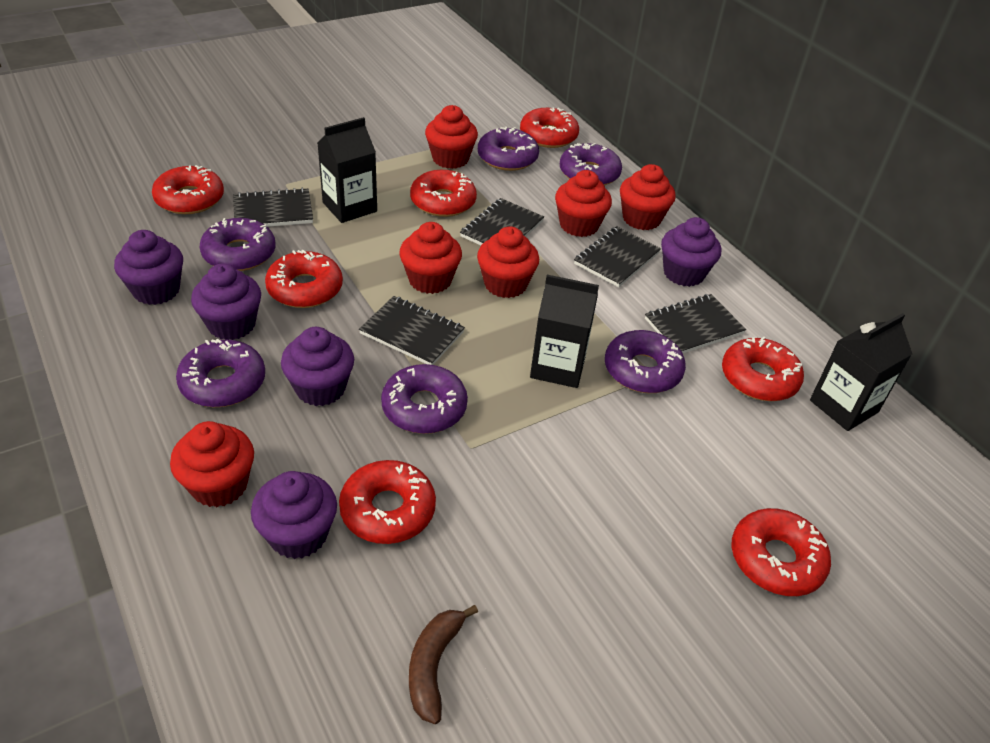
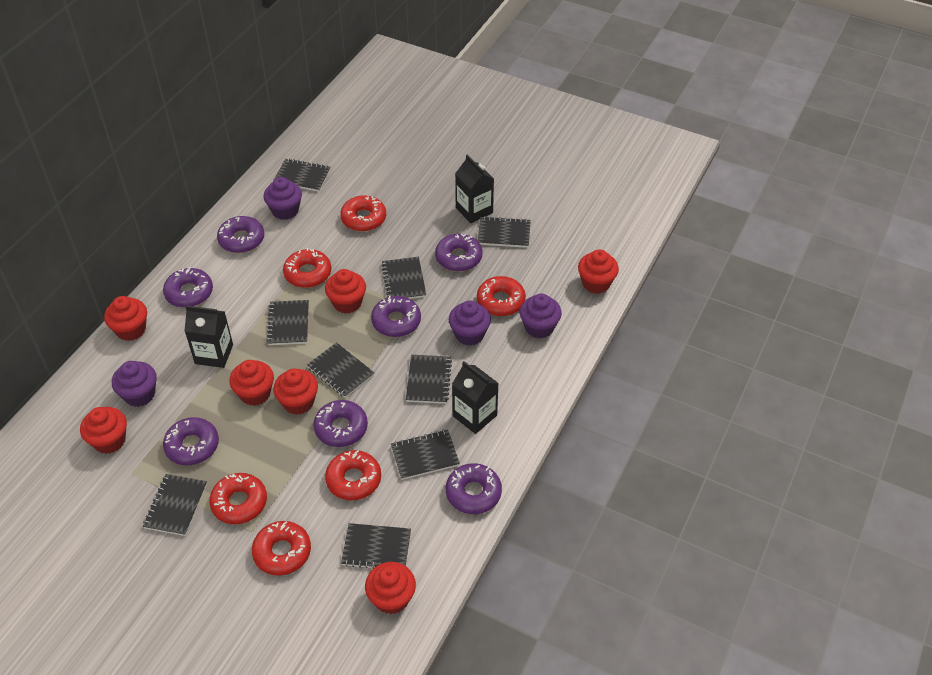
black notebook: [233,188,313,227] [359,296,465,365] [460,198,544,245] [574,226,661,287] [645,294,746,353] = 5 -> [143,474,207,536] [266,300,309,345] [273,158,331,192] [307,342,374,398] [341,523,411,569] [381,257,426,299] [391,430,460,480] [406,355,452,404] [478,216,531,248] = 9
brown banana: [409,605,478,724] = 1 -> none = 0
purple cupcake: [114,230,183,305] [191,264,261,340] [251,471,337,559] [281,327,354,406] [661,217,721,287] = 5 -> [112,361,157,407] [264,177,302,220] [449,301,491,346] [520,293,562,338] = 4
purple donut: [176,338,265,407] [200,218,276,271] [381,364,468,434] [478,127,539,171] [560,143,622,186] [605,330,686,393] = 6 -> [163,267,213,308] [163,417,219,466] [217,216,264,253] [313,400,368,447] [371,296,421,337] [435,234,482,272] [446,463,502,514] = 7
red cupcake: [170,421,254,507] [399,222,462,294] [425,105,478,169] [477,226,539,298] [555,170,612,237] [620,164,676,230] = 6 -> [80,407,127,454] [104,296,147,341] [229,360,274,406] [273,368,318,415] [325,269,366,314] [365,562,416,614] [578,249,619,294] = 7
red donut: [152,165,224,214] [265,250,343,308] [339,460,436,544] [410,170,477,217] [520,107,579,148] [722,337,804,401] [732,508,831,596] = 7 -> [209,473,267,524] [252,521,311,576] [283,248,331,288] [325,450,381,500] [340,195,386,231] [477,276,526,316] = 6

